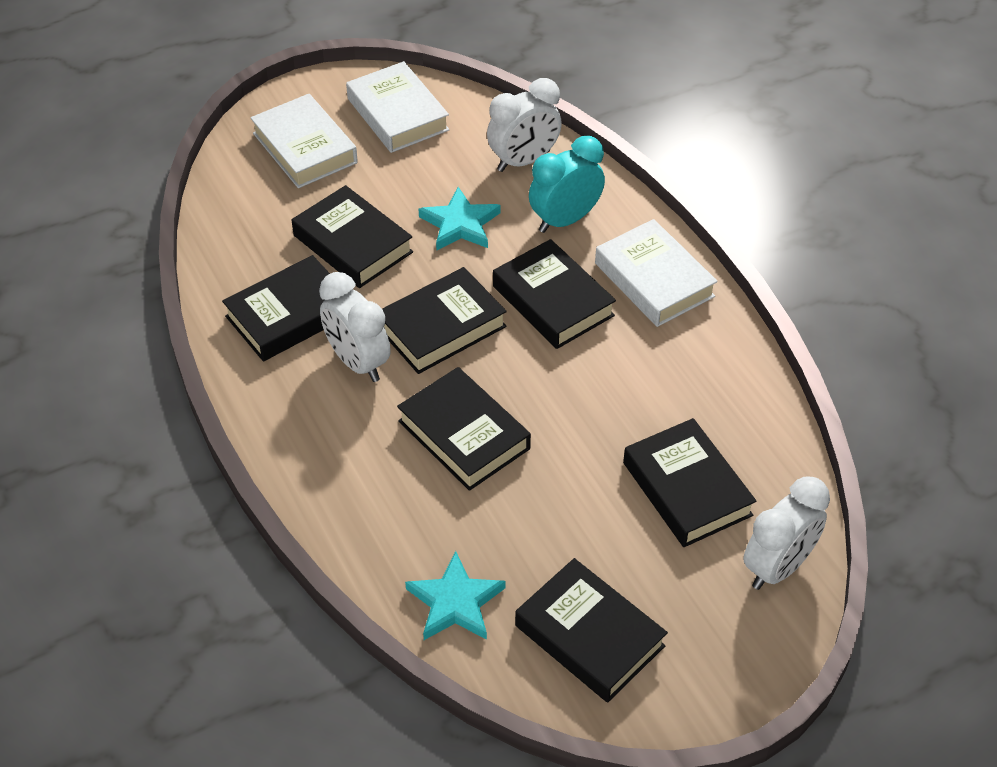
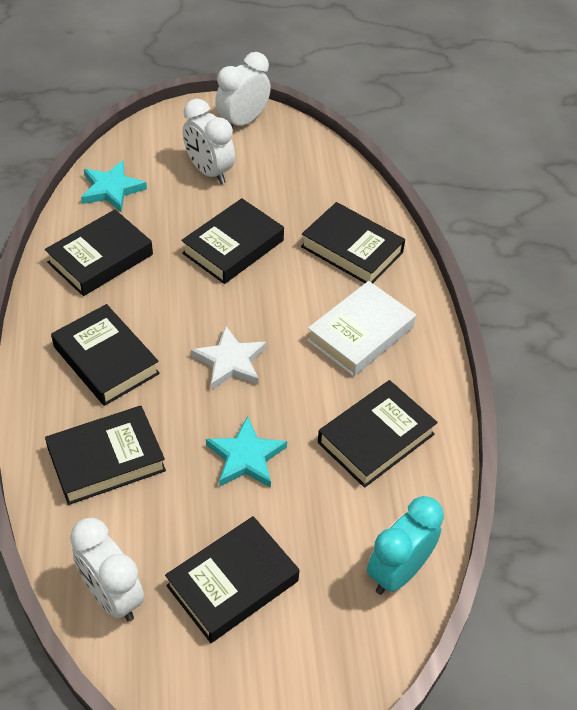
white book: [250,94,358,188] [346,61,449,153] [595,219,718,327] = 3 -> [307,281,416,376] = 1
white star: none = 0 -> [191,325,266,390] = 1

